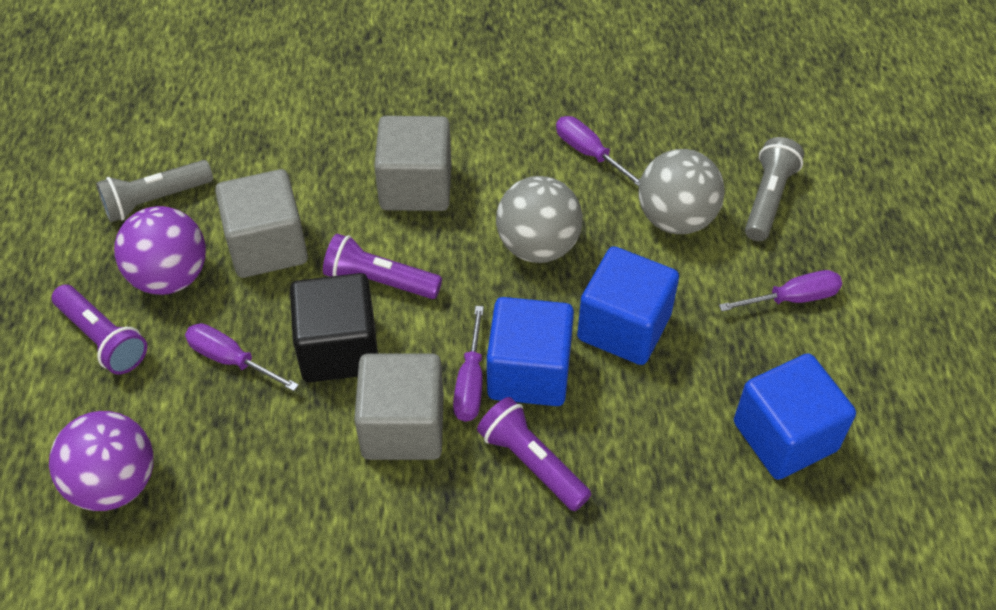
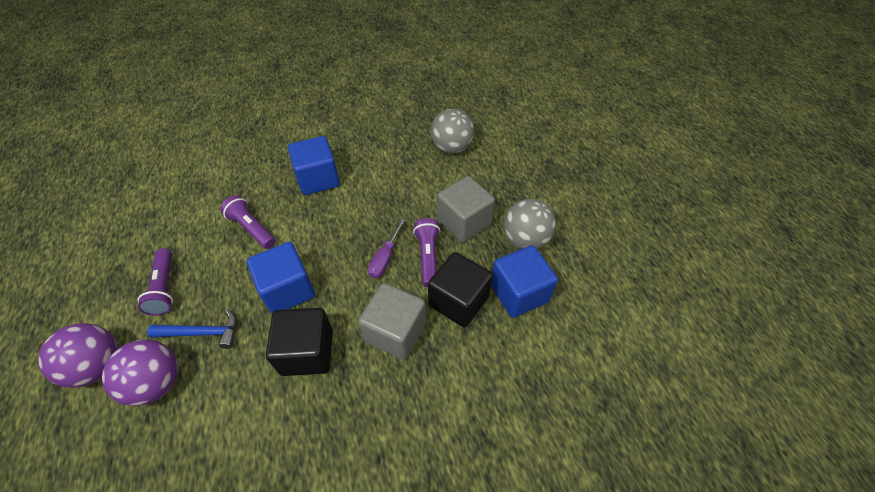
black cube: [290,273,378,382] = 1 -> [266,308,333,376] [428,252,493,328] = 2
blue hammer: none = 0 -> [147,309,237,349] = 1
grey cube: [215,169,308,278] [354,354,444,460] [374,116,451,211] = 3 -> [358,283,426,360] [437,176,495,243] = 2
grey flashlight: [96,160,213,222] [745,137,804,241] = 2 -> none = 0
purple screwdriver: [185,323,299,391] [453,306,484,422] [556,116,640,187] [719,270,842,312] = 4 -> [368,219,405,278] = 1

